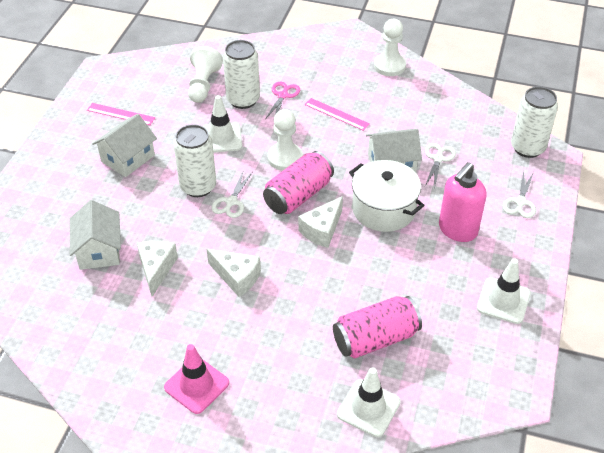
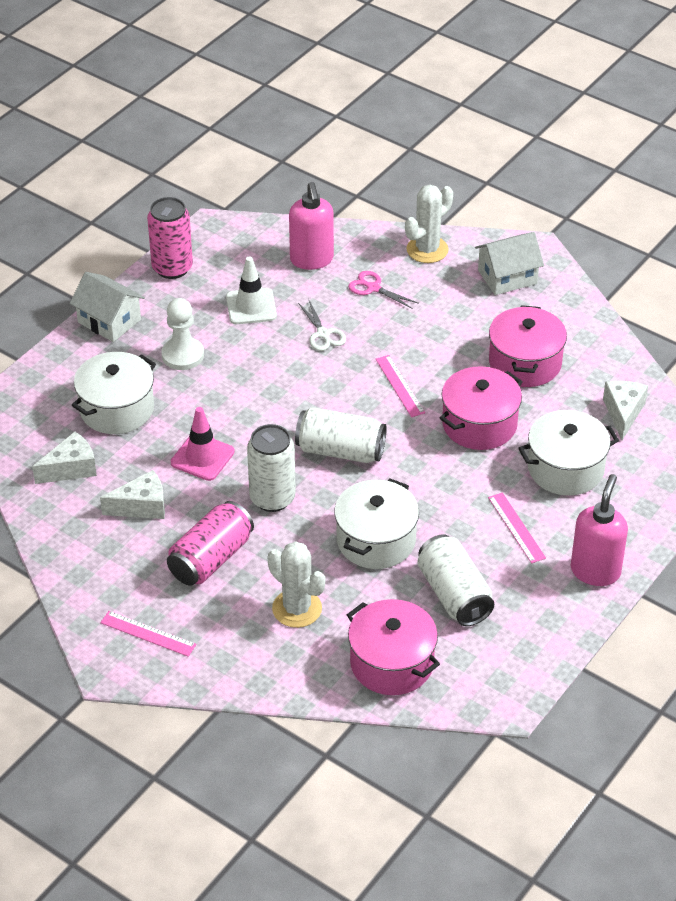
pink pot: none = 0 -> [347,599,440,695] [440,366,523,450] [489,305,567,387] = 3
pink ruler: [87,103,155,125] [304,98,370,131] = 2 -> [100,611,197,657] [376,355,425,417] [488,492,546,563] = 3
pink soap dispenser: [439,162,487,242] = 1 -> [289,182,334,270] [571,474,628,586] = 2
white cactus: none = 0 -> [268,541,325,628] [405,185,453,263] = 2
white house: [70,200,121,270] [92,114,157,177] [366,129,422,173] = 3 -> [70,272,145,342] [475,232,544,295] = 2
white pawn: [188,46,223,103] [267,109,303,171] [374,19,406,76] = 3 -> [161,298,204,370] = 1
white pot: [349,160,425,232] = 1 -> [72,352,156,434] [334,478,419,569] [518,410,619,496] = 3
white scissors: [211,170,252,218] [425,143,456,187] [503,171,536,218] = 3 -> [298,300,346,351] = 1
white traffic cone: [203,95,242,152] [337,367,401,437] [477,258,531,324] = 3 -> [226,256,277,324] = 1

